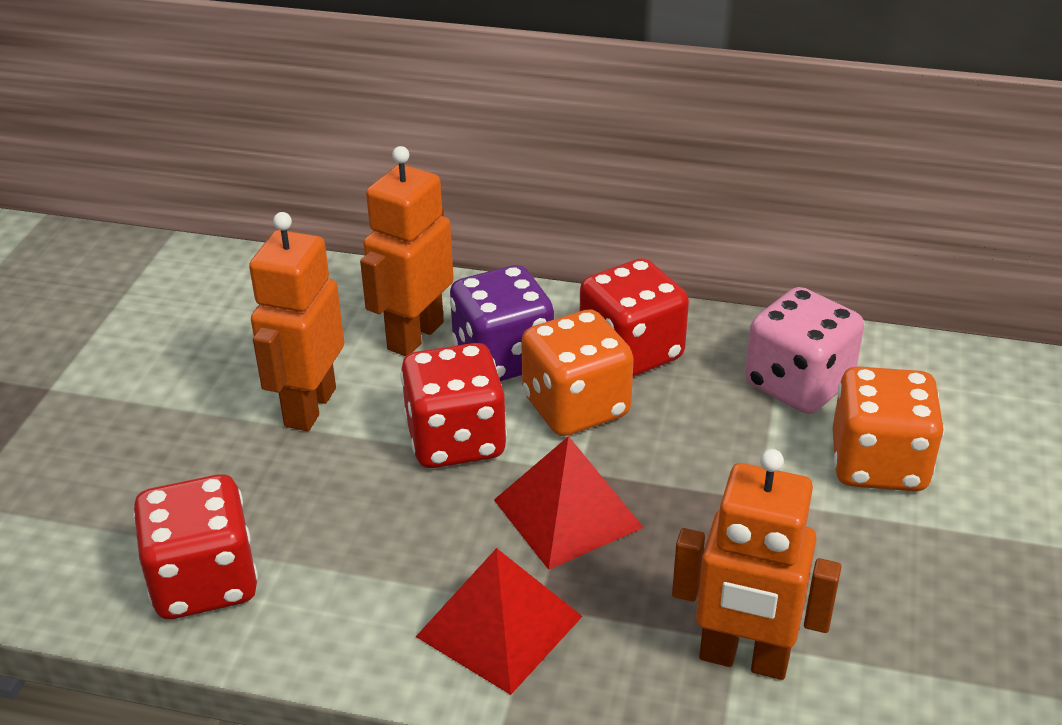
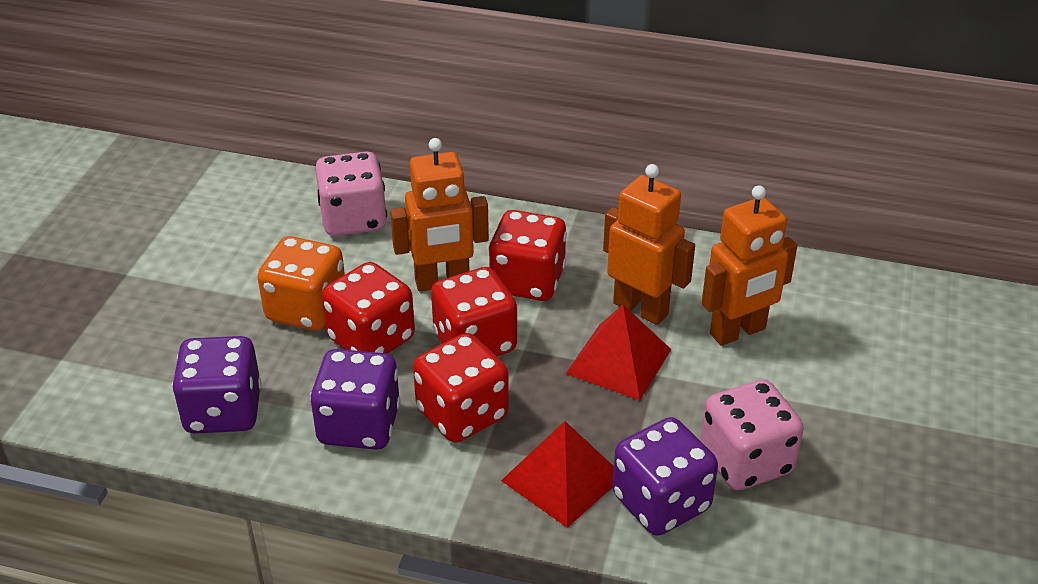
orange dice: [521,310,634,436] [833,366,944,491] = 2 -> [257,236,345,331] = 1
pink dice: [745,287,864,414] = 1 -> [315,152,387,236] [700,379,804,490] = 2
purple dice: [450,265,554,381] = 1 -> [172,336,261,433] [310,349,400,450] [612,417,718,536] = 3
red dice: [133,474,258,619] [400,343,507,468] [580,258,689,376] = 3 -> [322,262,415,354] [413,333,509,443] [431,267,517,356] [488,210,567,301] = 4

